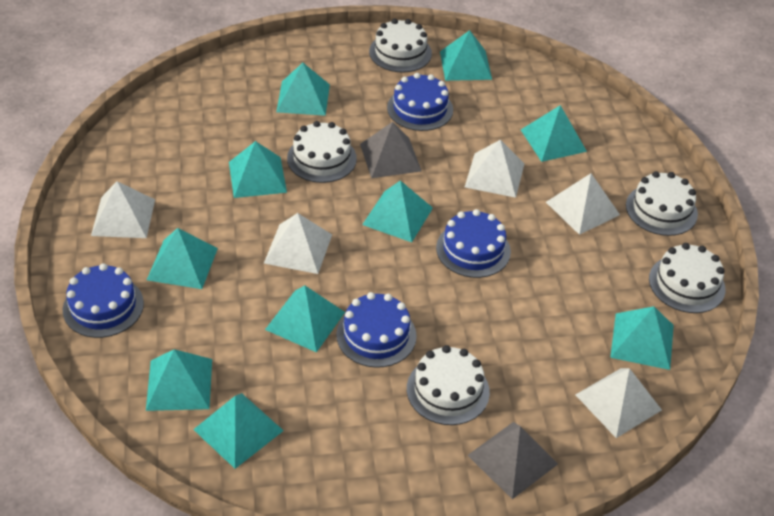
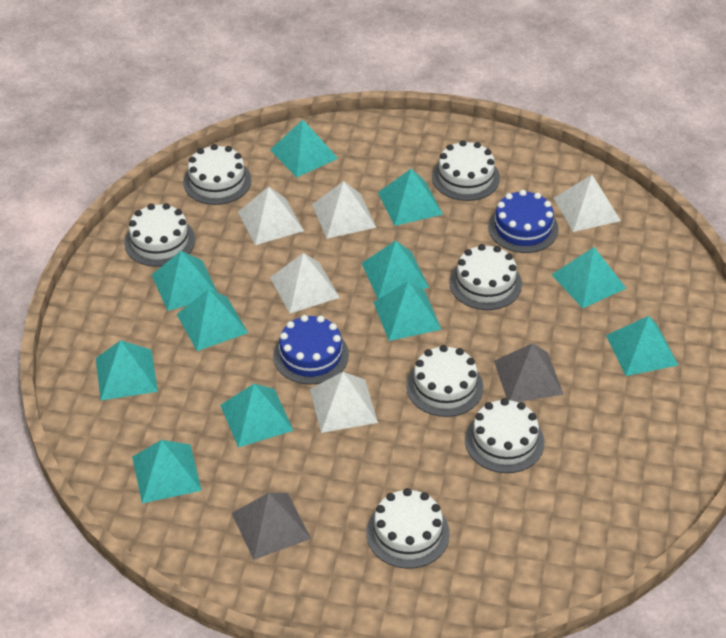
blue cake: [63,263,144,338] [336,292,417,368] [387,73,453,131] [436,209,511,278] = 4 -> [273,315,349,385] [488,190,559,253] = 2
turquoise pyramid: [146,349,212,411] [147,228,218,289] [193,393,284,469] [229,141,287,198] [265,285,345,352] [276,63,330,116] [362,181,433,242] [440,30,492,81] [521,105,587,162] [610,306,674,370] = 10 -> [96,340,158,400] [132,440,202,503] [152,251,218,311] [177,289,248,351] [220,384,294,447] [270,120,338,177] [362,241,429,299] [373,281,442,341] [378,169,443,226] [552,247,626,308] [606,316,678,376] = 11
white cake: [287,121,357,183] [369,19,432,72] [407,345,490,425] [626,171,698,236] [649,243,725,313] = 5 -> [124,203,195,267] [183,144,251,205] [367,488,450,569] [406,345,483,417] [432,140,500,201] [449,244,522,310] [465,398,544,473] = 7

